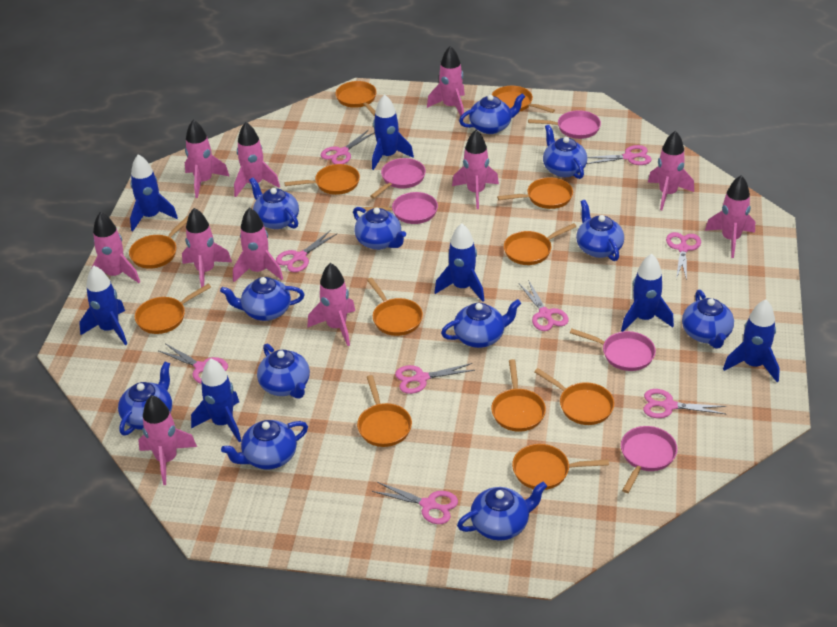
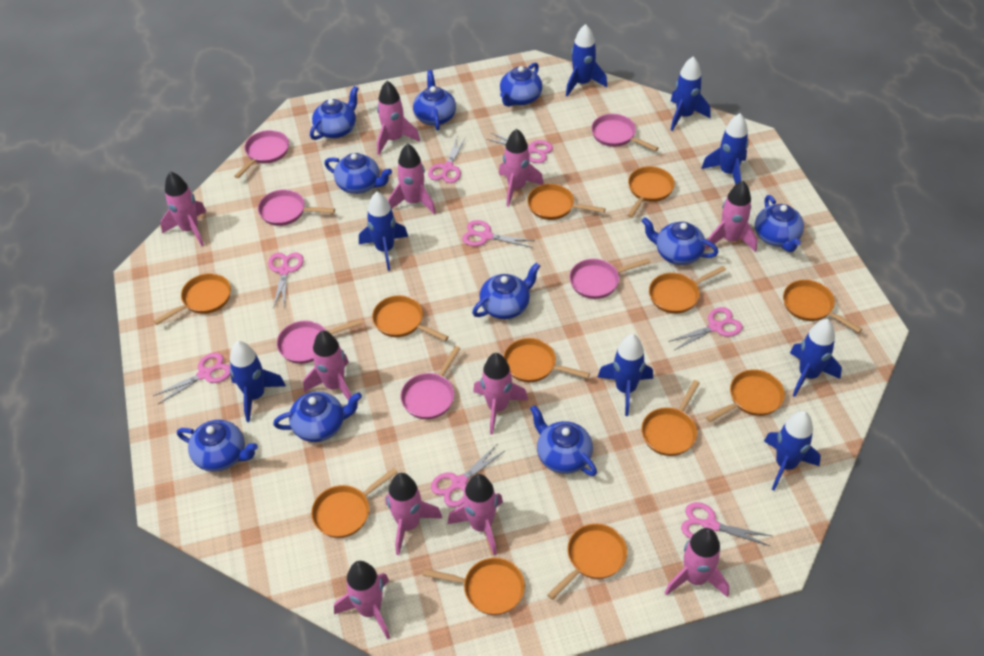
blue rocket: [79,266,127,345] [130,154,178,231] [191,359,241,442] [372,94,414,170] [434,223,485,302] [621,254,674,332] [723,299,780,382] = 7 -> [230,341,286,422] [359,192,408,271] [566,24,607,96] [598,334,653,416] [671,56,710,131] [701,113,749,185] [764,411,821,491] [790,319,842,397] = 8
blue teapot: [118,362,172,435] [220,277,304,321] [221,420,308,469] [249,178,299,229] [257,344,310,399] [353,207,406,250] [441,299,521,348] [457,482,547,541] [459,93,525,134] [543,125,587,179] [576,200,624,261] [682,290,734,349] = 12 -> [177,420,258,472] [273,391,362,442] [310,86,359,140] [324,153,392,194] [413,70,456,130] [472,263,540,319] [500,63,542,107] [530,405,597,476] [642,217,718,265] [755,195,804,252] = 10
pink pan: [362,192,438,224] [370,158,426,199] [528,110,601,139] [570,329,656,371] [621,426,677,493] = 5 -> [234,130,289,178] [258,189,335,226] [277,319,362,364] [400,346,461,419] [569,258,650,299] [591,114,659,151] = 6
pink scissors: [159,344,228,384] [276,231,337,272] [321,129,375,164] [372,482,458,524] [395,363,475,394] [519,280,569,331] [587,145,652,165] [643,389,726,418] [666,232,701,280] = 9 -> [153,353,230,404] [268,252,304,308] [428,138,466,183] [431,445,506,508] [462,220,535,248] [487,133,553,163] [668,307,743,350] [681,502,772,546] = 8

